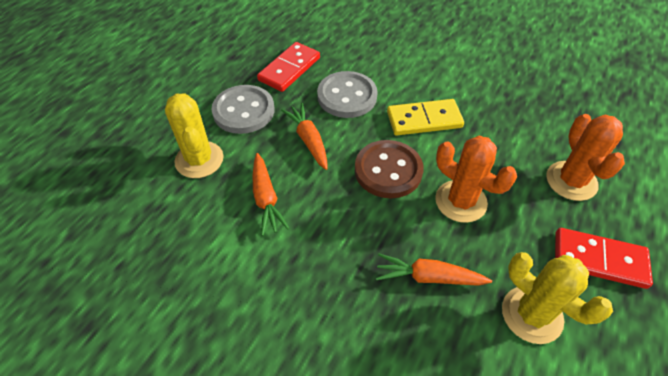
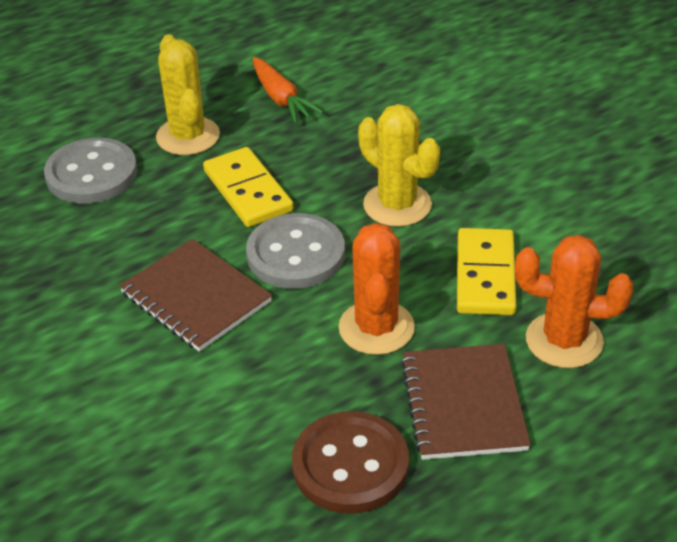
brown notebook: none = 0 -> [119,239,272,352] [401,344,531,460] = 2
orange carrot: [253,153,289,236] [281,103,328,170] [376,253,492,286] = 3 -> [253,57,323,123] = 1
red domino: [257,42,320,92] [555,228,653,289] = 2 -> none = 0
yellow domino: [387,99,464,136] = 1 -> [203,147,294,227] [457,228,516,315] = 2

